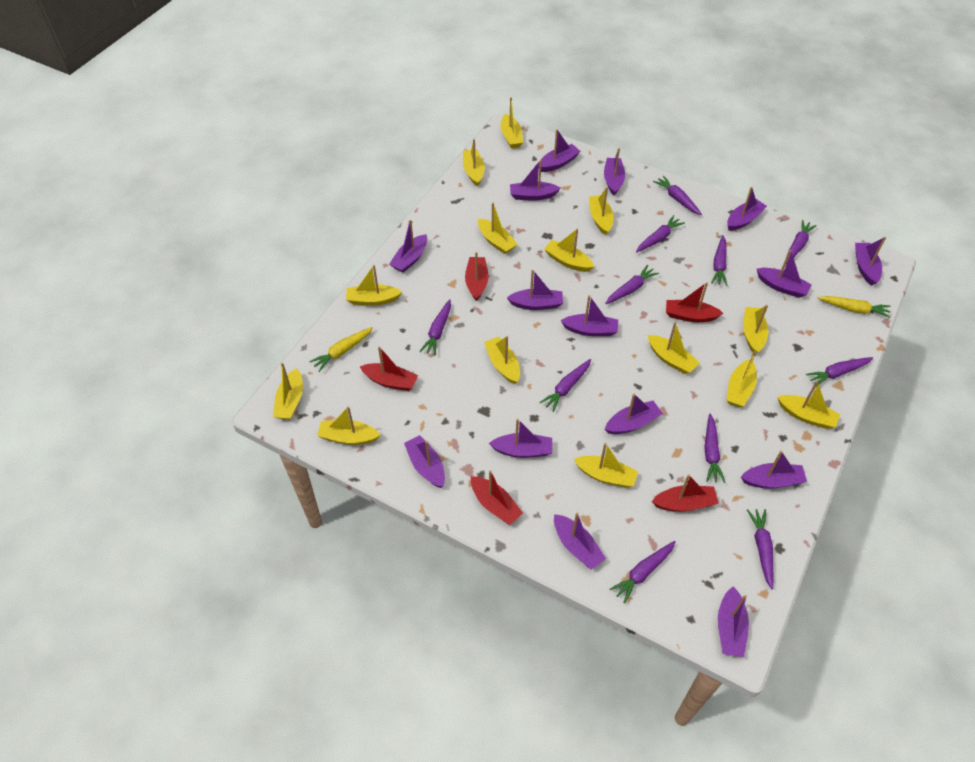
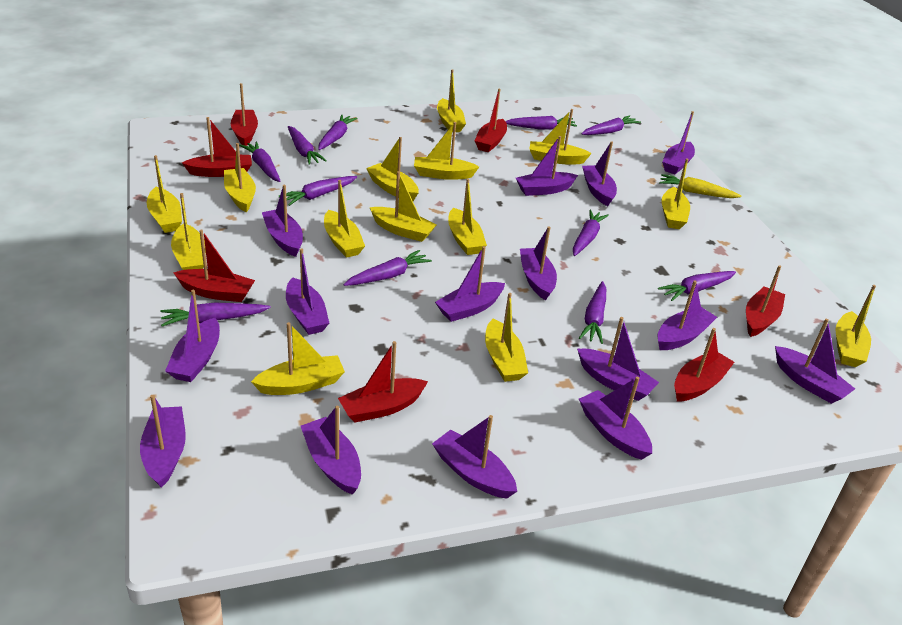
red boat: [360,346,418,391] [465,252,489,301] [471,470,523,525] [652,474,719,512] [666,282,723,322] = 5 -> [173,230,255,302] [182,117,252,177] [231,83,258,146] [338,341,428,422] [475,88,507,152] [674,328,734,402] [746,265,785,337] = 7
yellow carrot: [309,327,373,372] [818,296,891,318] = 2 -> [659,174,742,198] = 1

